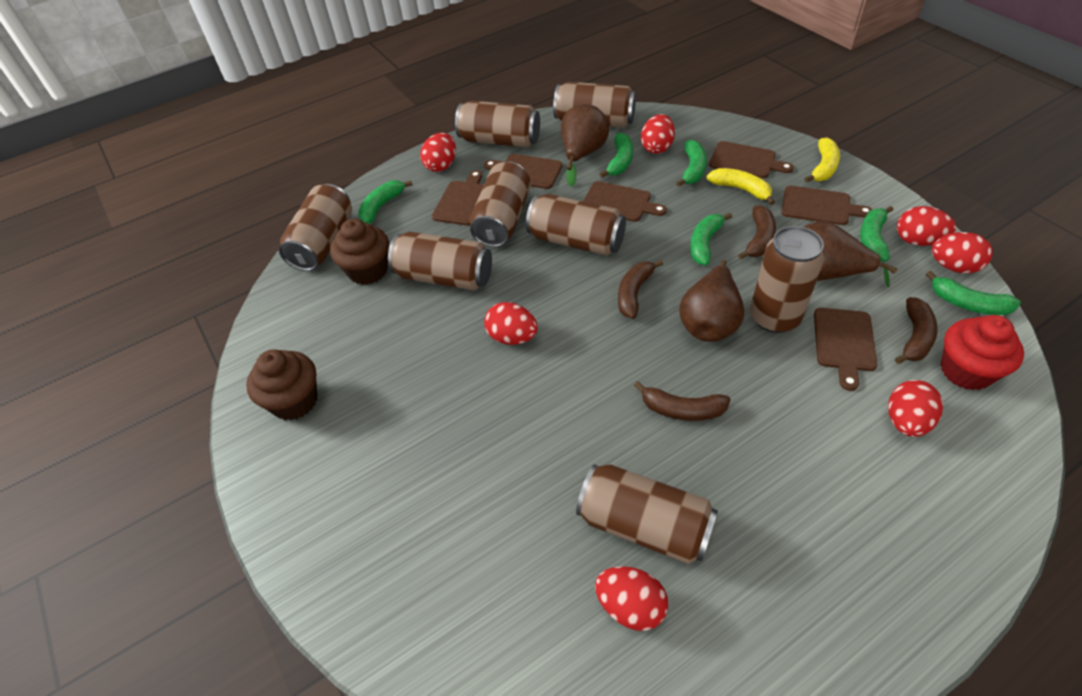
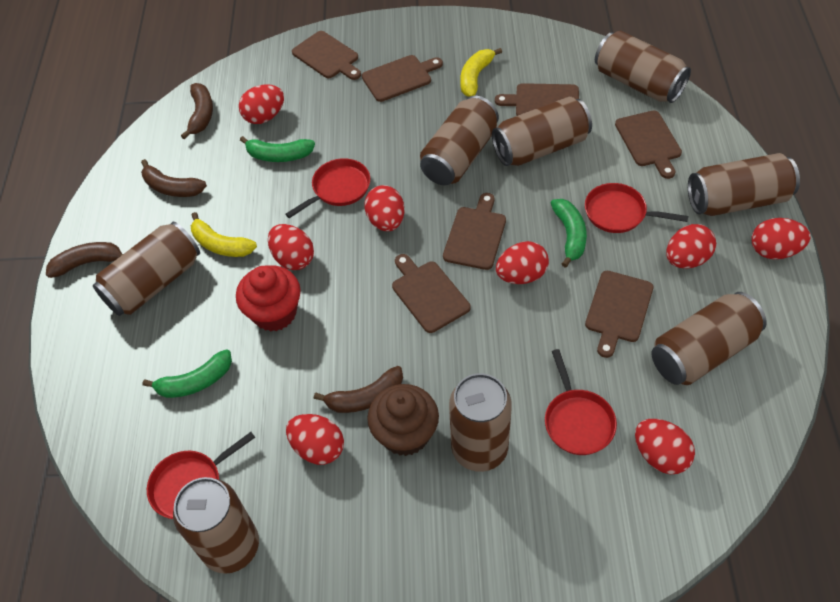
brown cupcake: [246,349,317,420] [330,219,389,285] = 2 -> [367,384,439,456] = 1
brown cutting board: [432,170,484,226] [484,154,563,189] [583,181,667,222] [709,141,794,178] [781,186,873,225] [814,308,877,391] = 6 -> [292,31,361,80] [362,55,443,102] [392,254,470,333] [443,193,506,270] [495,83,579,116] [585,271,654,358] [615,111,682,179] = 7
brown pear: [561,104,609,187] [679,260,744,342] [804,221,897,288] = 3 -> none = 0
green banana: [358,180,413,224] [600,133,633,178] [676,140,707,187] [690,213,732,265] [860,206,893,261] [926,271,1021,315] = 6 -> [142,349,232,398] [240,136,315,162] [551,199,587,268] = 3
red egg: [420,133,456,172] [484,302,538,345] [595,566,668,631] [641,114,675,154] [888,380,943,437] [897,206,956,246] [932,232,993,274] = 7 -> [239,84,284,124] [268,224,314,270] [286,414,344,465] [364,185,405,231] [496,241,549,284] [635,419,695,474] [666,224,716,269] [751,218,810,259] = 8
red pan: none = 0 -> [147,432,255,519] [285,158,370,218] [545,349,617,455] [585,183,688,233] = 4

